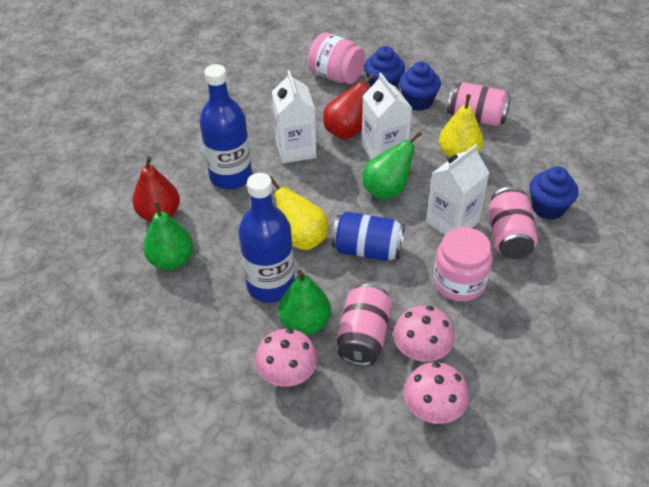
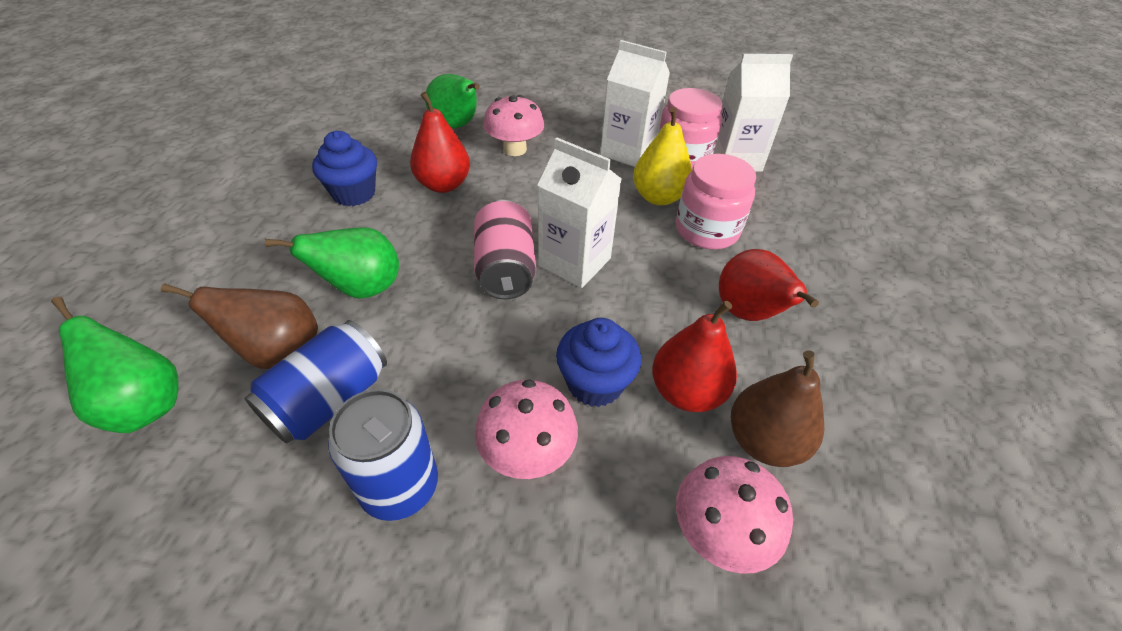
blue bottle: [200,64,252,189] [238,173,295,303] = 2 -> none = 0
blue can: [332,212,405,261] = 1 -> [244,320,387,444] [328,389,438,521] = 2
blue cupcake: [364,46,405,88] [399,61,441,111] [529,167,578,220] = 3 -> [312,131,377,206] [556,318,641,407] = 2
brown pear: none = 0 -> [161,283,318,369] [731,350,824,467] = 2
pink can: [336,284,392,366] [447,82,511,127] [489,187,538,259] = 3 -> [474,200,536,300] = 1
red pear: [132,156,180,222] [323,73,375,139] = 2 -> [410,92,470,193] [652,301,737,412] [719,249,819,321] = 3
yellow pear: [270,176,328,250] [439,94,483,157] = 2 -> [633,107,692,205] = 1

